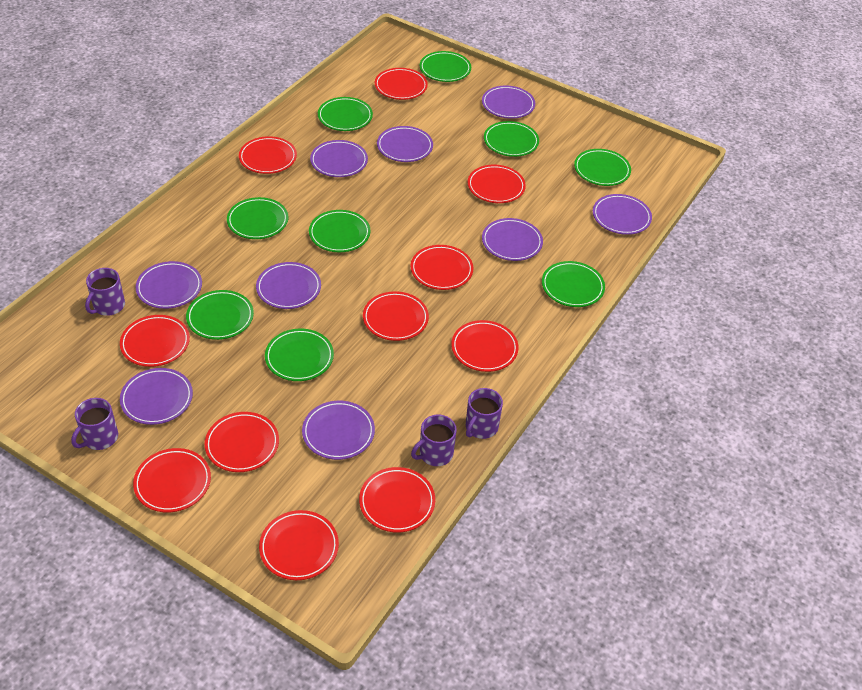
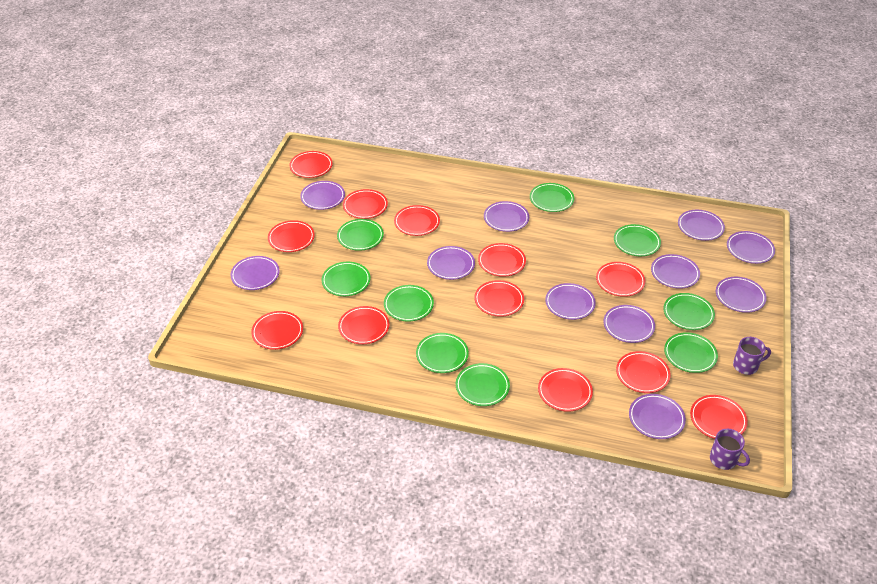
purple mug: [71,398,118,450] [85,268,125,316] [411,415,457,466] [466,388,503,439] = 4 -> [710,429,750,470] [733,337,771,375] = 2
purple plate: [120,368,193,425] [136,261,202,309] [256,262,321,309] [302,401,375,460] [310,140,368,177] [377,126,433,162] [482,86,535,119] [482,218,543,261] [593,194,652,235] = 9 -> [231,256,280,290] [300,181,345,210] [427,246,475,280] [484,201,529,232] [545,283,596,320] [604,305,655,343] [629,394,686,439] [651,254,700,289] [678,210,725,241] [716,277,767,313] [727,231,775,264] = 11
red plate: [120,315,190,367] [133,448,211,512] [205,412,279,472] [239,136,297,174] [259,510,339,580] [359,467,435,532] [363,291,429,341] [375,68,428,100] [410,245,474,290] [451,320,519,372] [468,165,526,203] = 11 -> [251,311,303,350] [268,220,315,252] [290,151,333,178] [338,306,390,344] [343,189,388,219] [394,205,440,236] [474,280,524,317] [478,243,526,277] [538,368,593,412] [596,262,645,297] [616,351,671,393] [690,395,748,439] = 12

